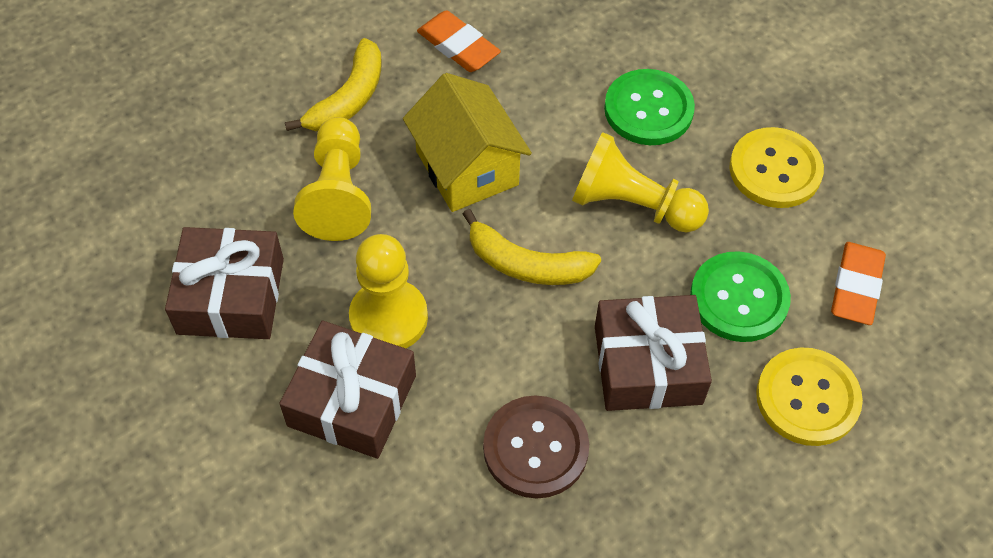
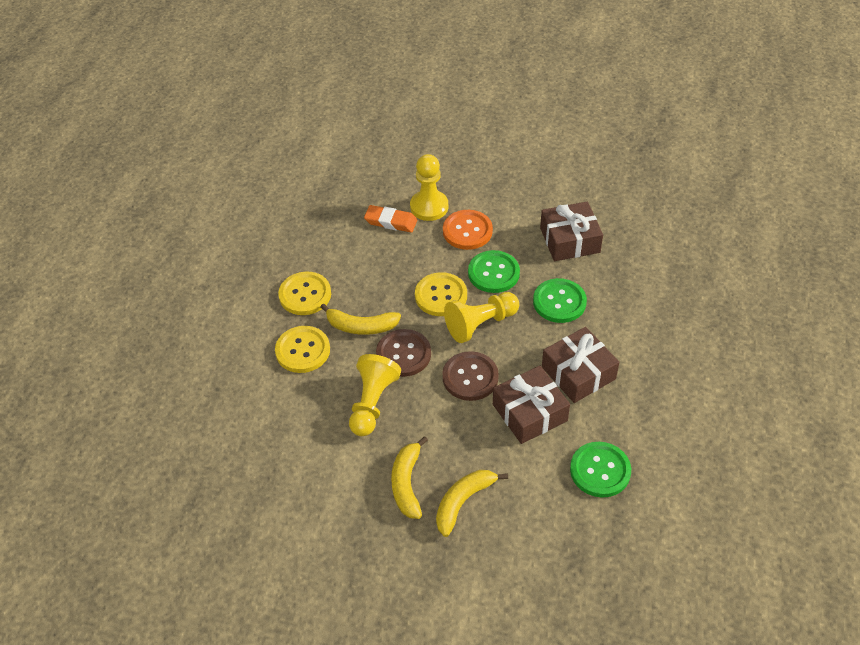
brown button: [483,395,589,498] = 1 -> [376,329,431,377] [442,351,499,401] = 2
green button: [604,69,695,145] [690,251,791,342] = 2 -> [468,250,520,293] [533,278,587,323] [570,442,631,498] = 3
orange button: none = 0 -> [443,210,493,250] = 1
orange eraser: [417,10,501,72] [831,242,886,325] = 2 -> [364,205,417,233] = 1
yellow banana: [285,38,382,131] [463,209,601,285] = 2 -> [321,303,401,335] [391,436,428,519] [436,470,508,537] = 3
yellow button: [729,127,824,208] [756,347,863,446] = 2 -> [275,326,330,373] [278,272,331,315] [415,272,467,316] = 3
yellow house: [403,73,532,212] = 1 -> none = 0

